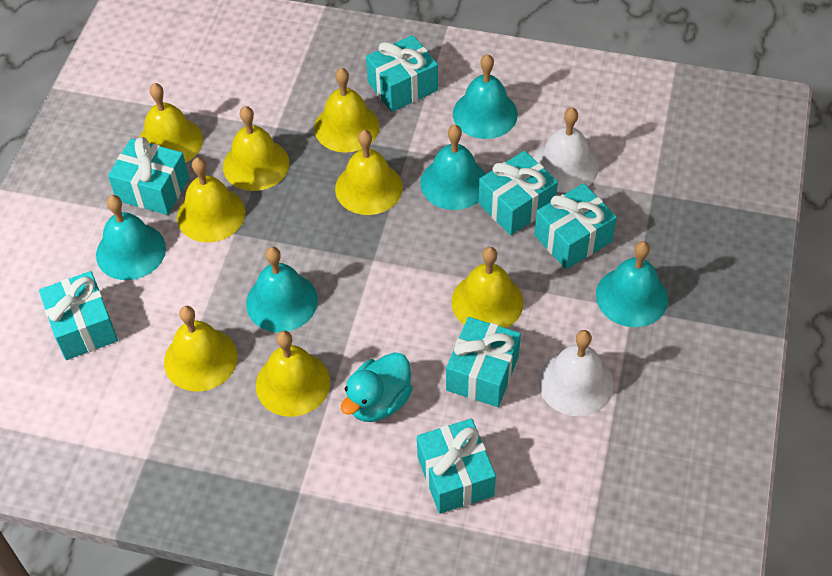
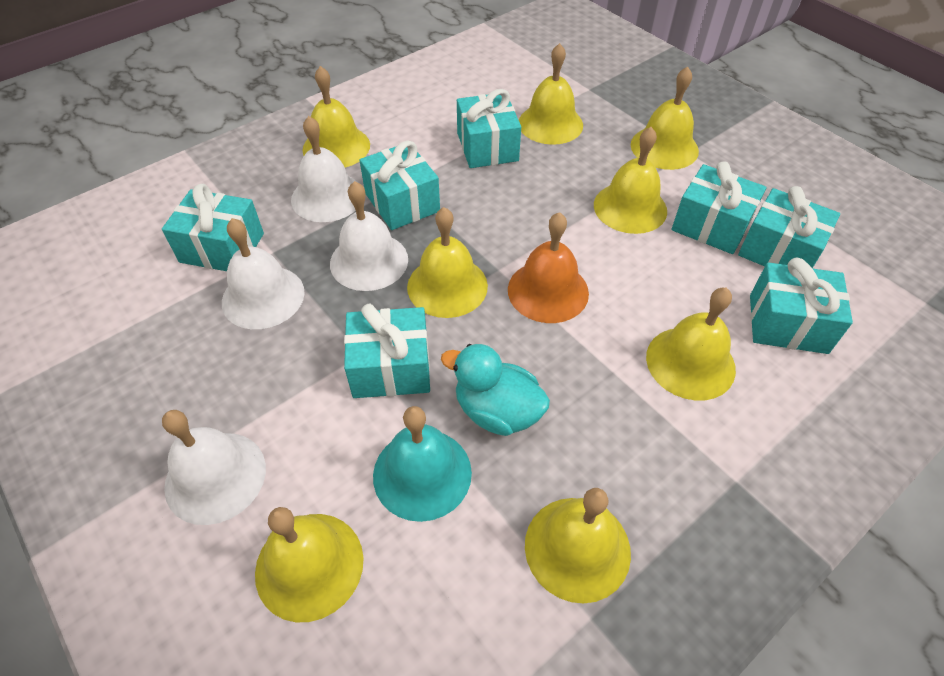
orange bell: none = 0 -> [508,212,589,323] = 1
turquoise bell: [96,195,166,280] [246,247,318,332] [420,125,486,210] [453,54,518,139] [596,241,668,327] = 5 -> [373,406,472,522] = 1
white bell: [533,107,599,193] [538,330,614,417] = 2 -> [162,410,266,525] [222,218,305,329] [291,116,358,222] [330,181,408,291] = 4

